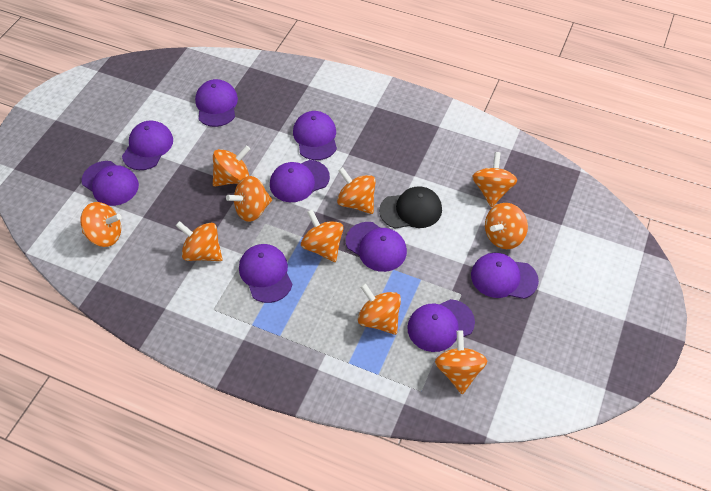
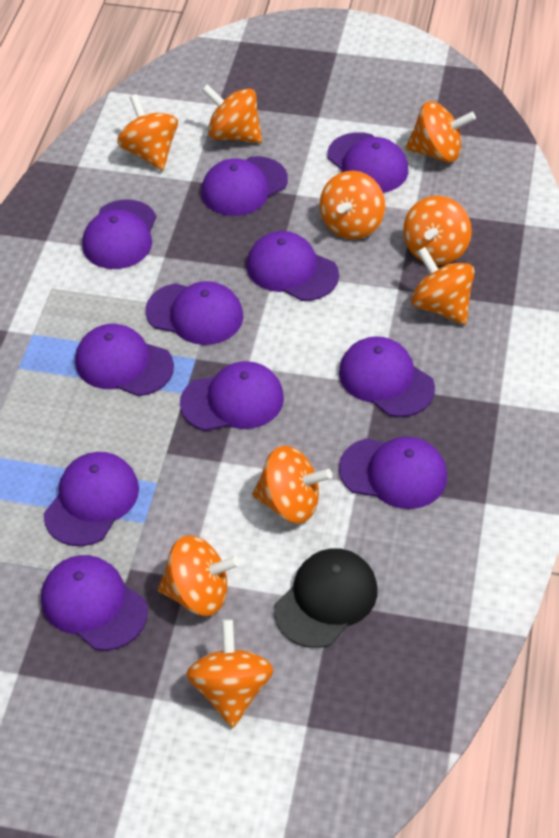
orange spinning top: [80,202,122,247] [176,221,222,261] [213,145,250,187] [226,176,272,222] [301,210,344,262] [337,167,376,214] [358,283,401,335] [435,330,487,394] [472,152,517,207] [485,203,528,249] = 10 -> [117,94,178,171] [158,535,240,616] [186,619,274,728] [202,84,262,143] [252,446,332,523] [320,171,385,239] [403,196,472,265] [405,101,476,162] [411,247,475,325] = 9
purple cap: [81,161,139,206] [122,121,173,170] [195,79,238,127] [239,244,292,303] [270,160,330,202] [293,111,337,160] [346,222,407,272] [407,299,475,352] [471,253,539,299] = 9 -> [41,555,148,651] [44,452,139,546] [75,324,174,396] [82,199,156,269] [145,281,243,345] [180,361,284,431] [201,156,288,216] [247,231,339,301] [327,132,408,193] [339,336,435,417] [339,437,447,509] = 11

